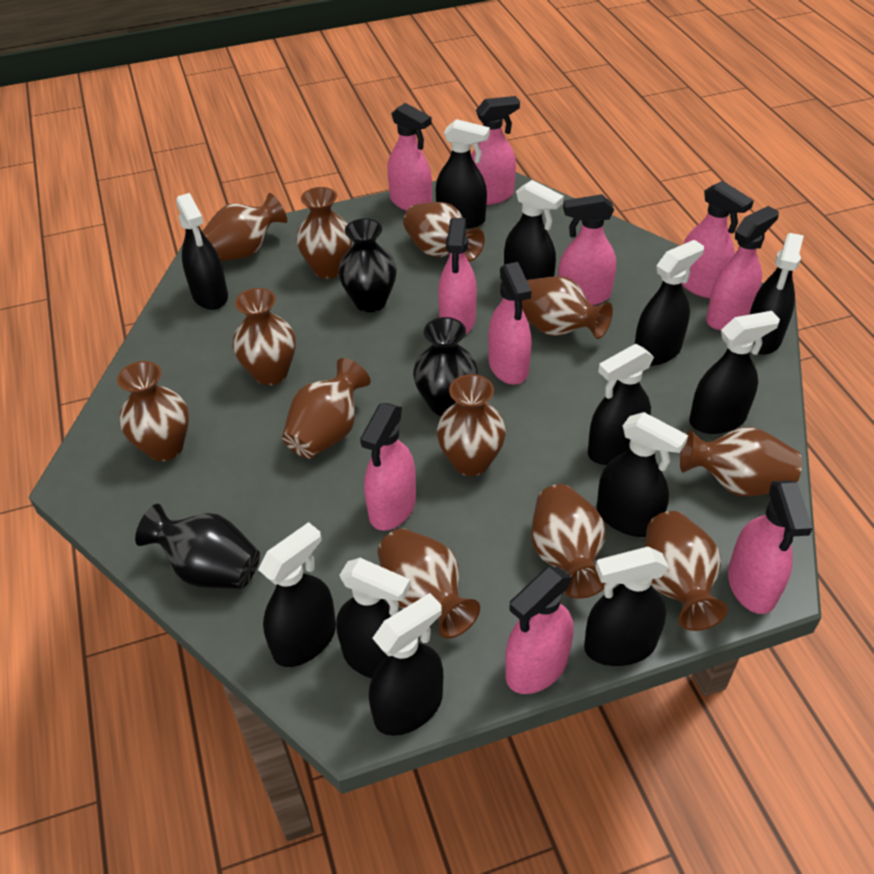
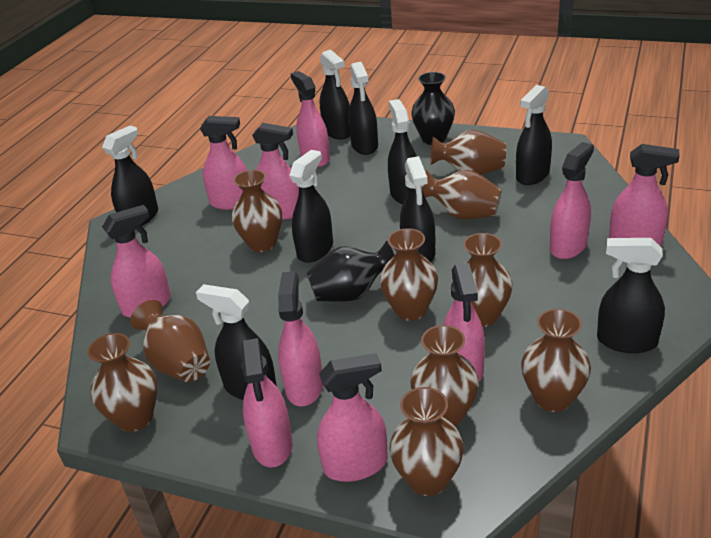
black spray bottle: [176,193,228,310] [258,522,336,667] [337,558,411,678] [369,593,443,736] [436,119,490,228] [504,180,564,280] [584,547,669,666] [588,344,654,465] [597,412,688,537] [635,240,704,366] [689,311,780,434] [749,233,804,355] = 12 -> [102,126,158,226] [196,284,277,400] [289,150,333,263] [319,50,350,140] [348,62,378,155] [388,99,417,204] [400,156,435,262] [516,85,552,185] [597,238,665,353] = 9
black vase: [135,504,260,589] [338,218,397,312] [413,317,478,416] = 3 -> [306,241,394,302] [411,72,455,145] = 2
brown vase: [117,361,189,461] [202,193,287,261] [233,288,296,385] [282,358,371,459] [296,187,352,279] [378,528,480,639] [403,202,485,262] [437,374,506,476] [522,276,613,339] [531,484,605,599] [644,511,728,631] [680,427,802,496] = 12 -> [87,333,158,432] [130,300,210,382] [231,170,282,252] [380,228,438,321] [389,387,464,496] [410,325,479,426] [422,170,502,220] [430,130,506,175] [452,233,513,327] [521,309,591,412] = 10

